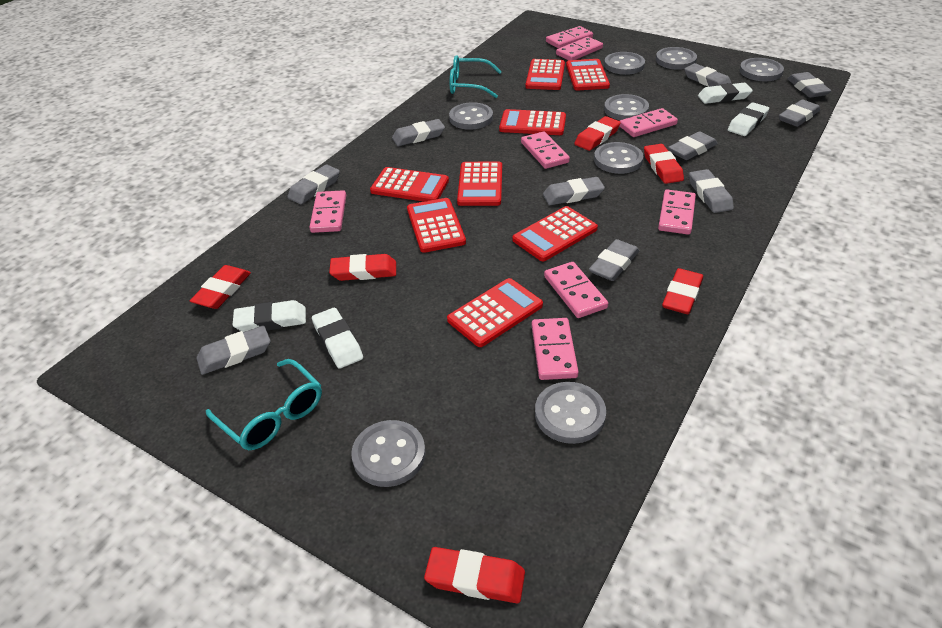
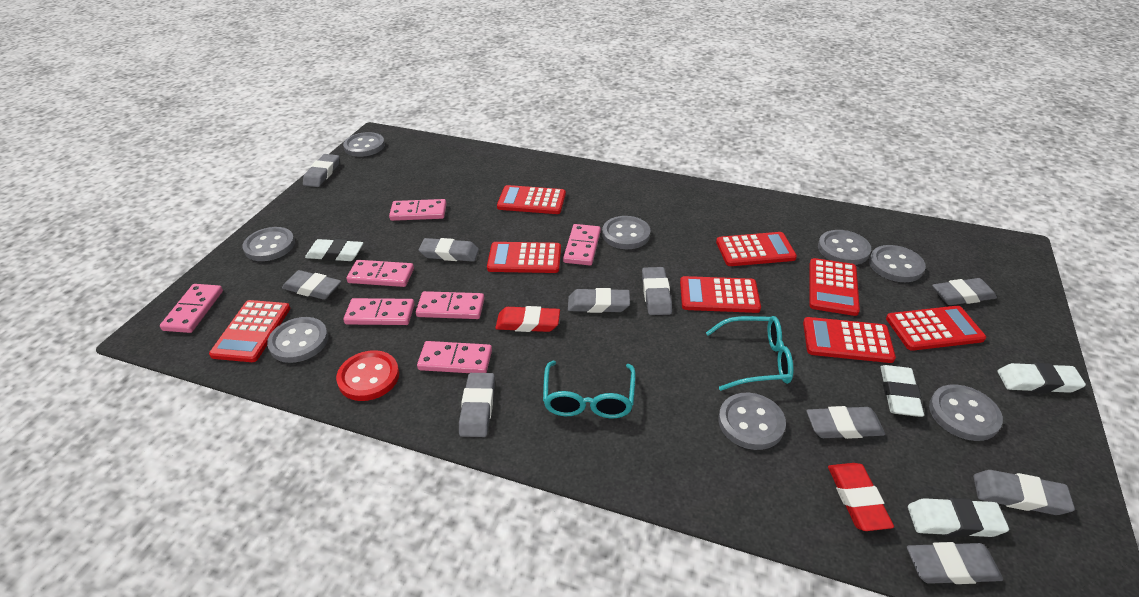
pink domino: [309,190,346,233] [521,131,570,169] [532,318,579,380] [544,262,608,318] [546,26,593,49] [556,37,603,60] [619,108,678,137] [658,190,696,235] = 8 -> [160,284,223,333] [343,298,415,325] [346,260,414,287] [389,199,446,221] [416,291,485,319] [417,341,492,373] [563,224,601,265] = 7
red button: none = 0 -> [336,350,399,401] = 1
red eraser: [190,265,251,309] [329,254,396,281] [424,547,525,603] [574,116,621,151] [644,144,684,184] [662,268,703,314] = 6 -> [495,306,560,332] [828,463,894,531] = 2

